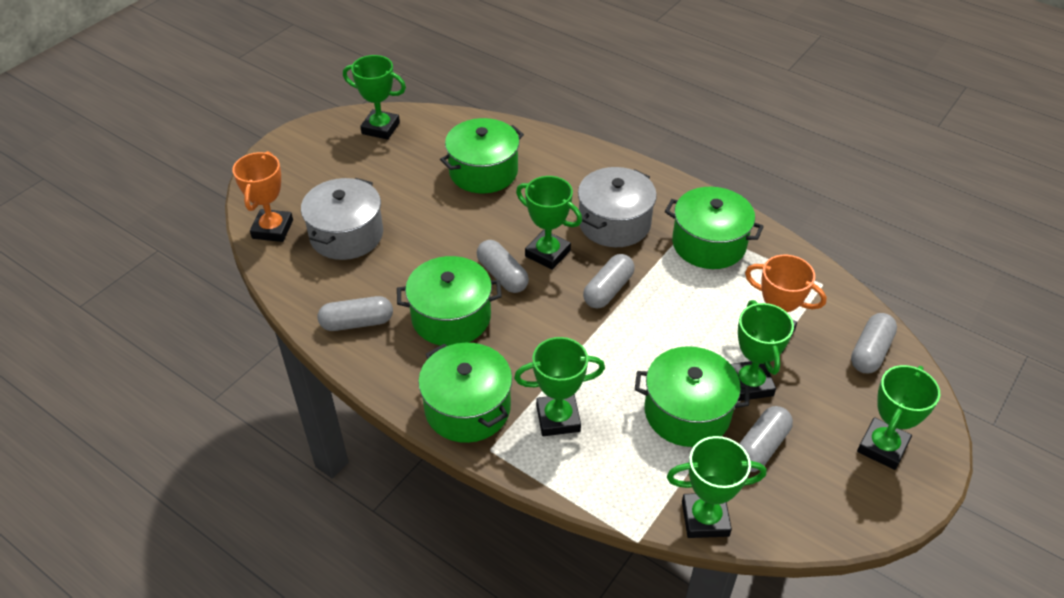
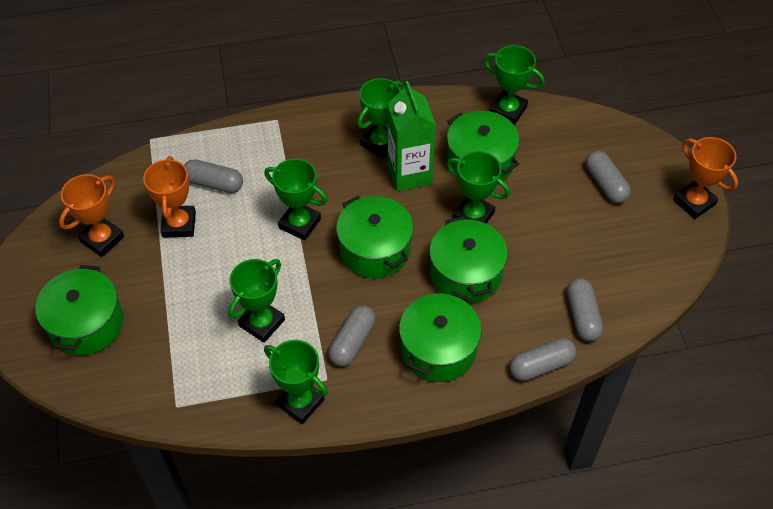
green carton: none = 0 -> [387,81,436,191] = 1
grey pot: [301,178,383,260] [578,167,657,247] = 2 -> none = 0
orange trophy: [232,151,293,242] [745,255,827,353] = 2 -> [59,174,124,257] [143,156,196,237] [673,137,738,219] = 3

